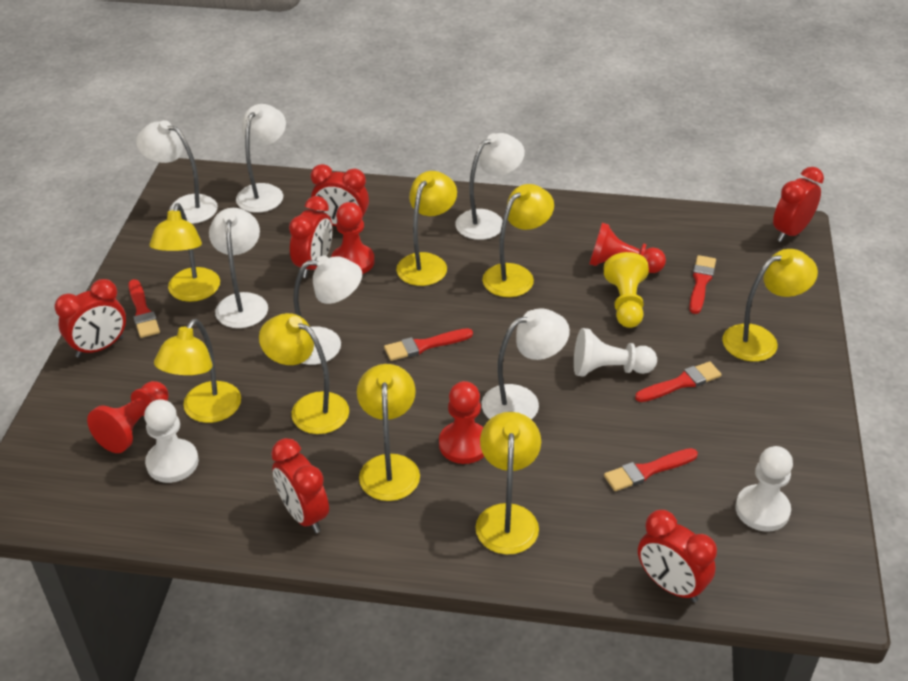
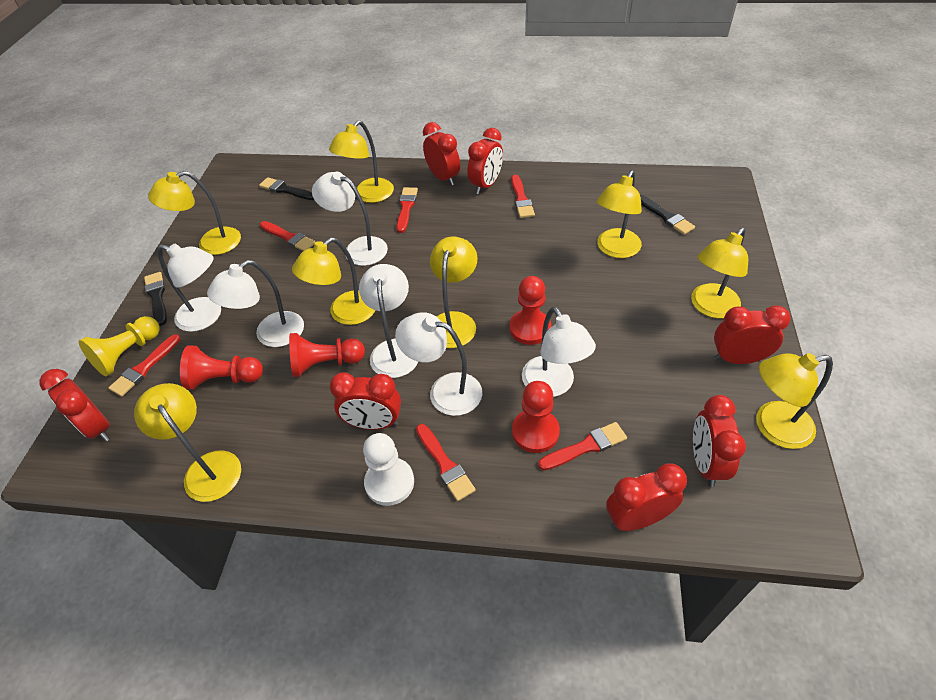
black brush: none = 0 -> [144,272,167,326] [259,177,314,200] [640,195,695,235] = 3
red brush: [128,279,160,338] [384,328,473,361] [604,448,698,491] [635,361,722,402] [689,255,716,314] = 5 -> [109,334,180,397] [260,221,315,251] [396,187,418,233] [416,424,476,501] [511,175,535,218] [538,422,627,470] = 6
red clock: [54,279,126,358] [271,438,329,533] [289,196,332,278] [311,164,369,226] [638,510,717,602] [773,167,824,242] = 6 -> [39,369,110,442] [329,372,401,430] [423,122,460,186] [468,128,503,194] [606,463,687,531] [693,395,746,487] [714,305,791,364] = 7
white pawn: [144,399,199,483] [574,328,657,377] [735,446,793,532] = 3 -> [363,433,414,506] = 1

